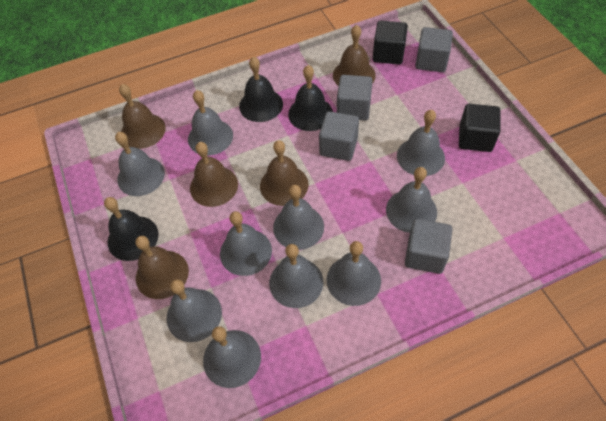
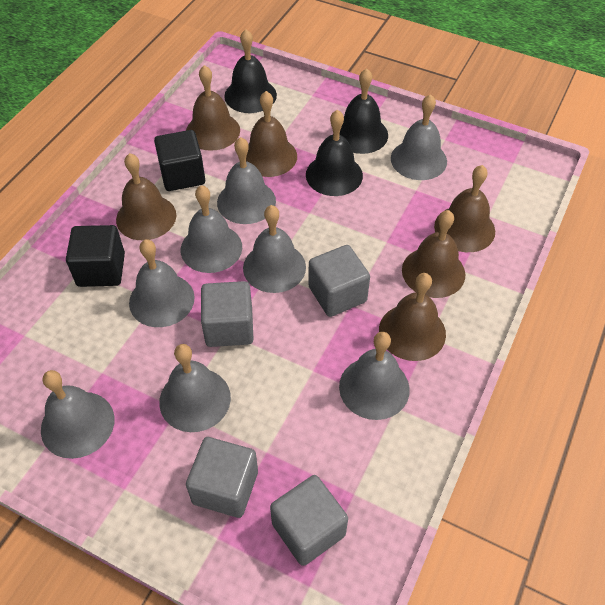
brown bell: [119,84,166,149] [135,236,189,299] [190,142,238,207] [260,140,309,206] [333,25,376,86] = 5 -> [116,153,176,240] [186,65,240,151] [246,91,297,177] [379,273,446,361] [402,210,465,298] [434,165,495,252] = 6
grey bell: [115,132,165,196] [167,279,222,342] [188,90,233,155] [203,326,261,388] [220,211,272,276] [269,244,323,308] [273,185,324,250] [327,241,381,306] [386,167,437,233] [397,110,445,176] = 10 -> [41,370,114,459] [129,239,195,327] [159,344,231,432] [181,185,242,273] [217,137,276,224] [243,205,306,293] [339,332,410,420] [391,94,447,180] = 8

